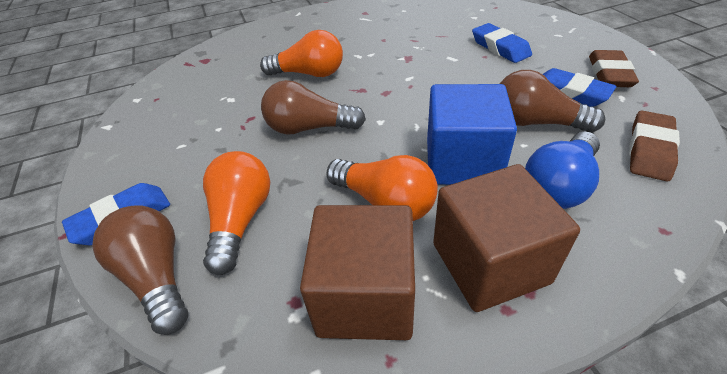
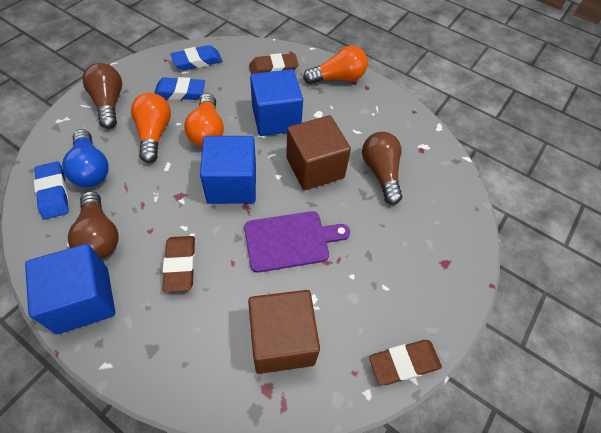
blue cube: [427,84,517,185] = 1 -> [25,244,115,334] [200,136,256,204] [250,69,303,136] = 3
brown eraser: [589,50,639,87] [629,111,680,181] = 2 -> [162,236,195,292] [249,53,299,74] [369,340,442,385] = 3
purple cutting board: none = 0 -> [244,211,350,273] = 1

